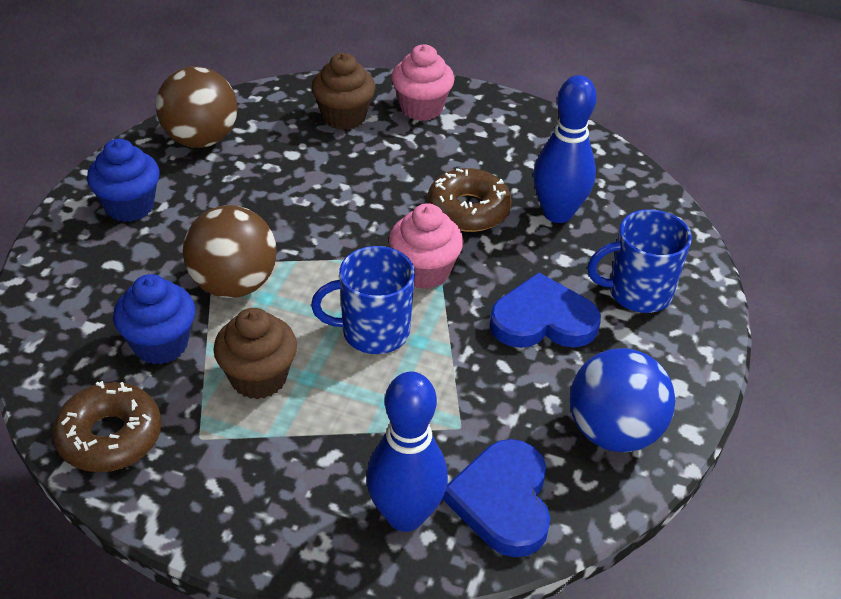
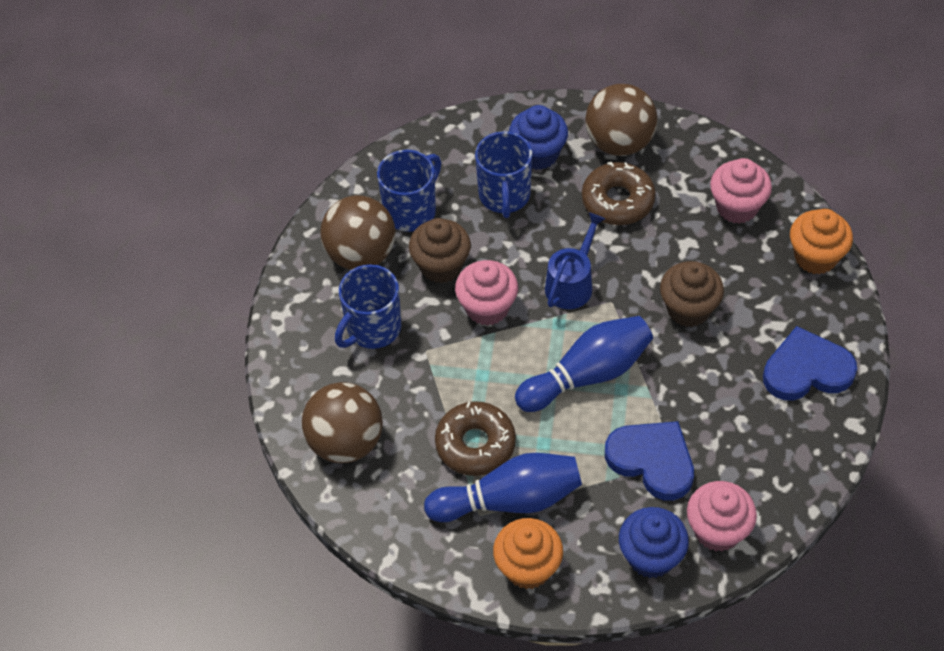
blue ball: [570,348,675,452] = 1 -> none = 0
blue mug: [311,246,415,354] [587,209,692,313] = 2 -> [335,264,401,349] [377,150,441,232] [475,131,532,218] = 3
blue watering can: none = 0 -> [545,213,605,309] = 1
brown ball: [156,66,238,148] [183,205,277,298] = 2 -> [302,382,383,463] [320,195,395,270] [585,84,658,156] = 3
orange cupcake: none = 0 -> [493,518,563,589] [790,209,853,274] = 2
pink cupcake: [389,203,463,289] [392,44,454,121] = 2 -> [455,260,518,326] [687,481,757,552] [710,158,772,224] = 3

